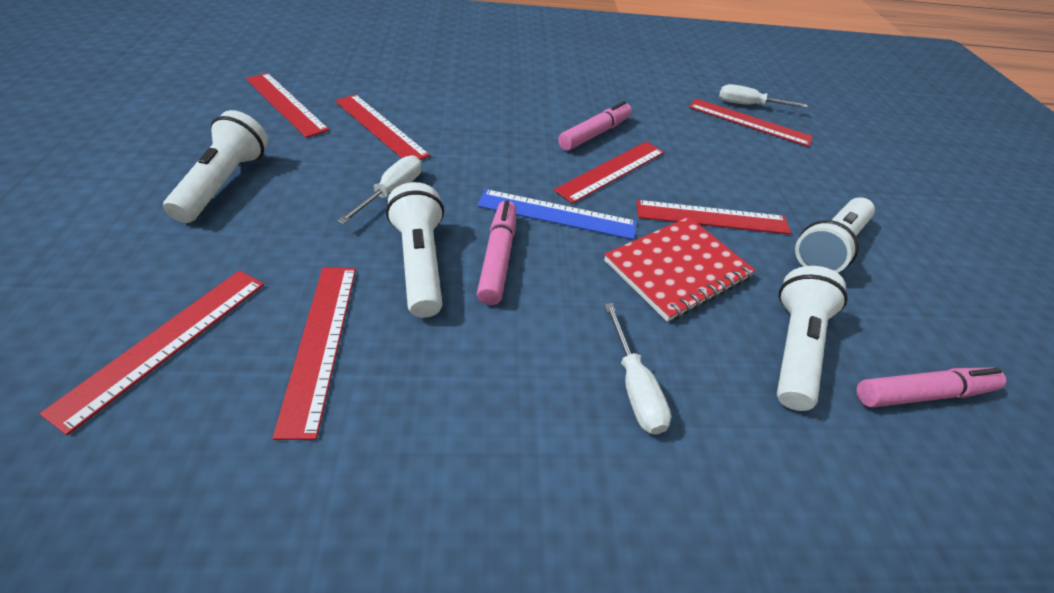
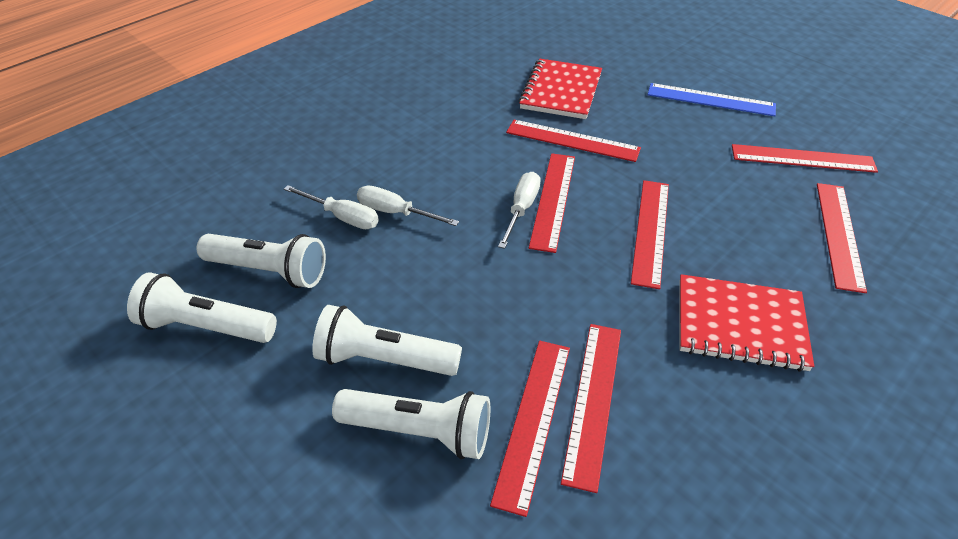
pink marker: [477,200,516,305] [558,101,632,151] [856,368,1006,407] = 3 -> none = 0
red notebook: [604,217,756,322] = 1 -> [519,58,602,119] [679,274,814,372] = 2

